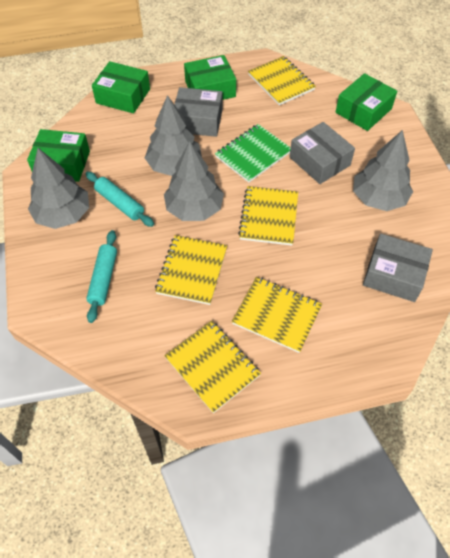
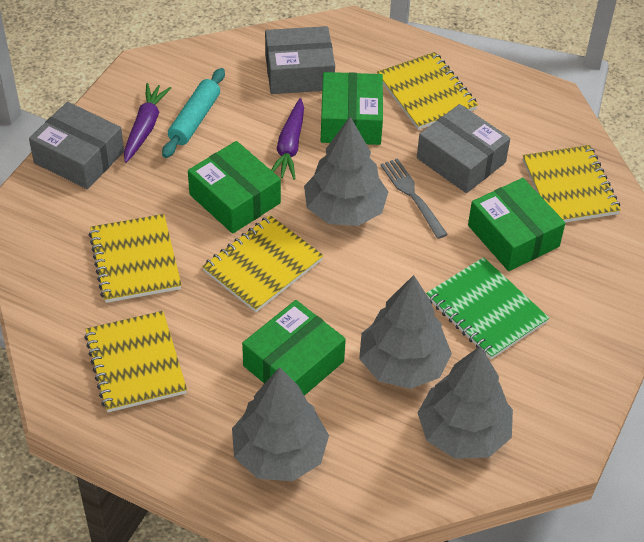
grey fork: none = 0 -> [381,158,448,239] = 1
purple carrot: none = 0 -> [124,83,171,163] [271,98,304,180] = 2
turquoise rolling pin: [85,171,154,227] [86,230,117,323] = 2 -> [162,68,225,158] = 1

